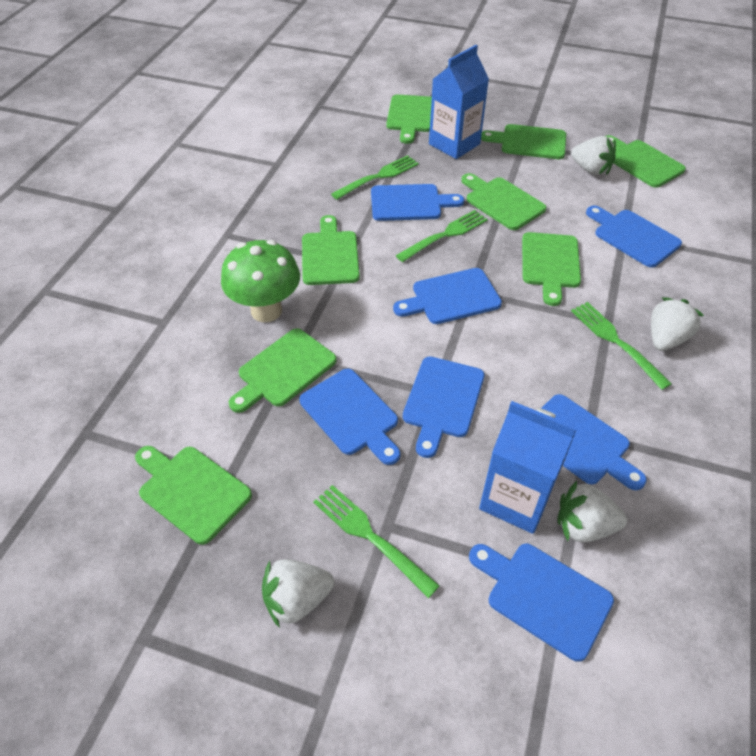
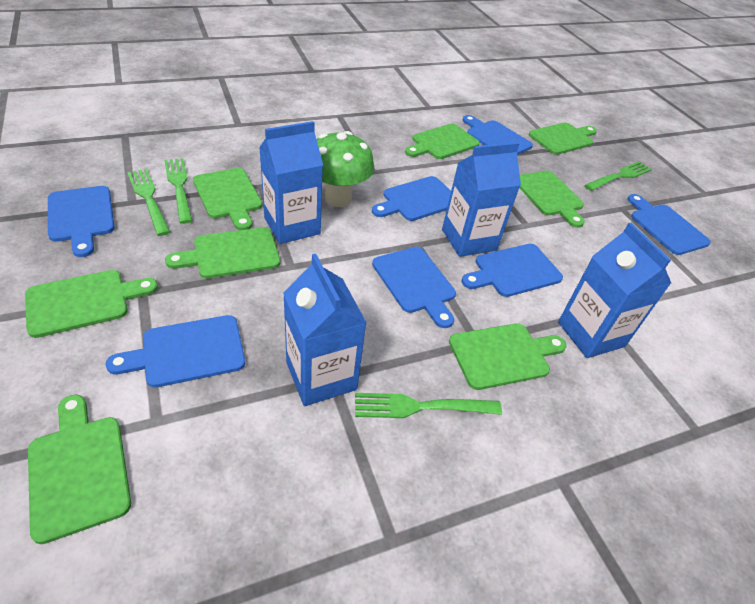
blue carton: [429,45,489,159] [479,401,577,534] = 2 -> [259,121,323,244] [283,254,367,406] [442,142,521,257] [558,223,671,358] = 4
white strawberry: [262,559,334,628] [557,481,627,542] [571,136,616,175] [651,297,704,351] = 4 -> none = 0

